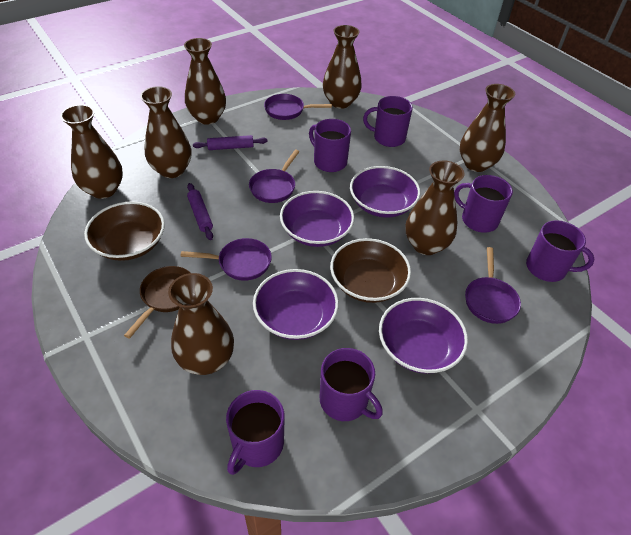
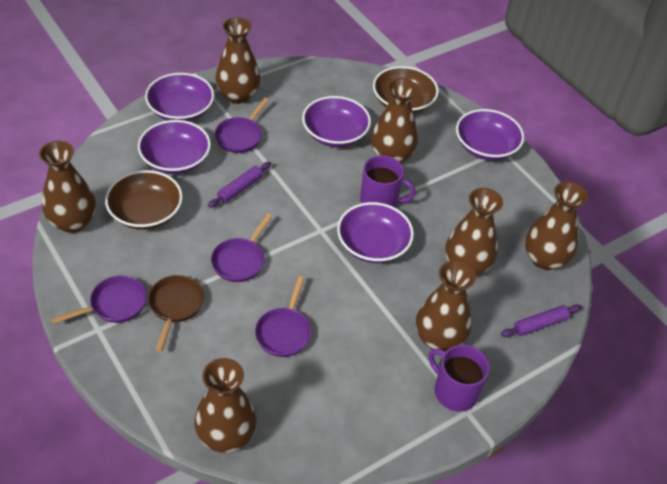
purple bowl: [253,269,339,340] [280,191,354,247] [350,166,420,218] [379,298,468,374] = 4 -> [138,120,211,174] [145,73,214,121] [302,96,371,147] [337,202,414,263] [456,109,524,160] = 5
purple mug: [226,390,285,475] [309,119,351,172] [320,348,383,421] [363,96,413,147] [454,175,513,233] [526,220,594,282] = 6 -> [360,155,415,208] [429,345,490,411] = 2

